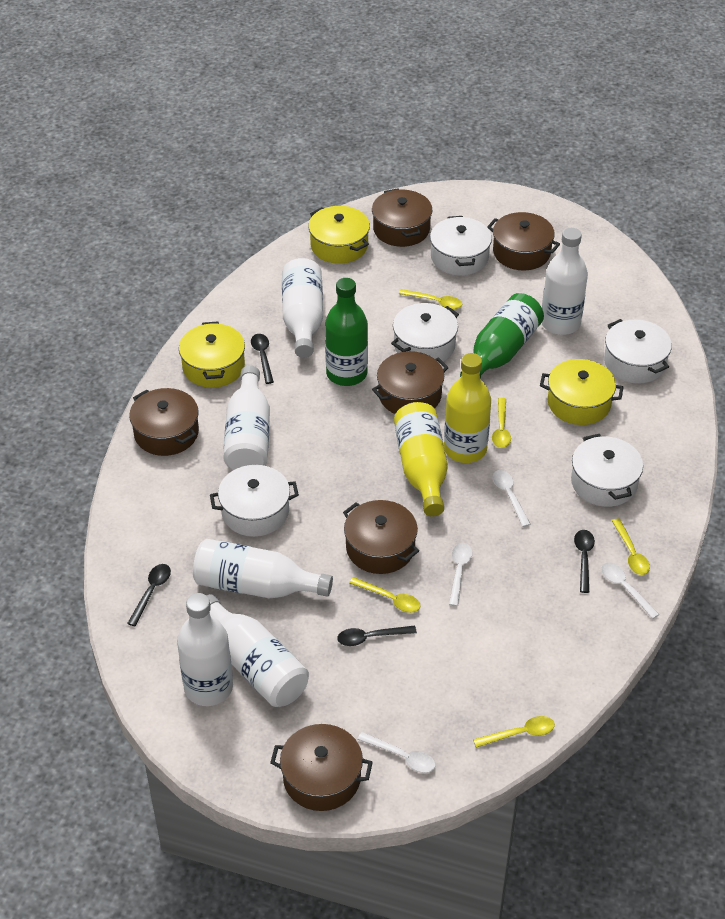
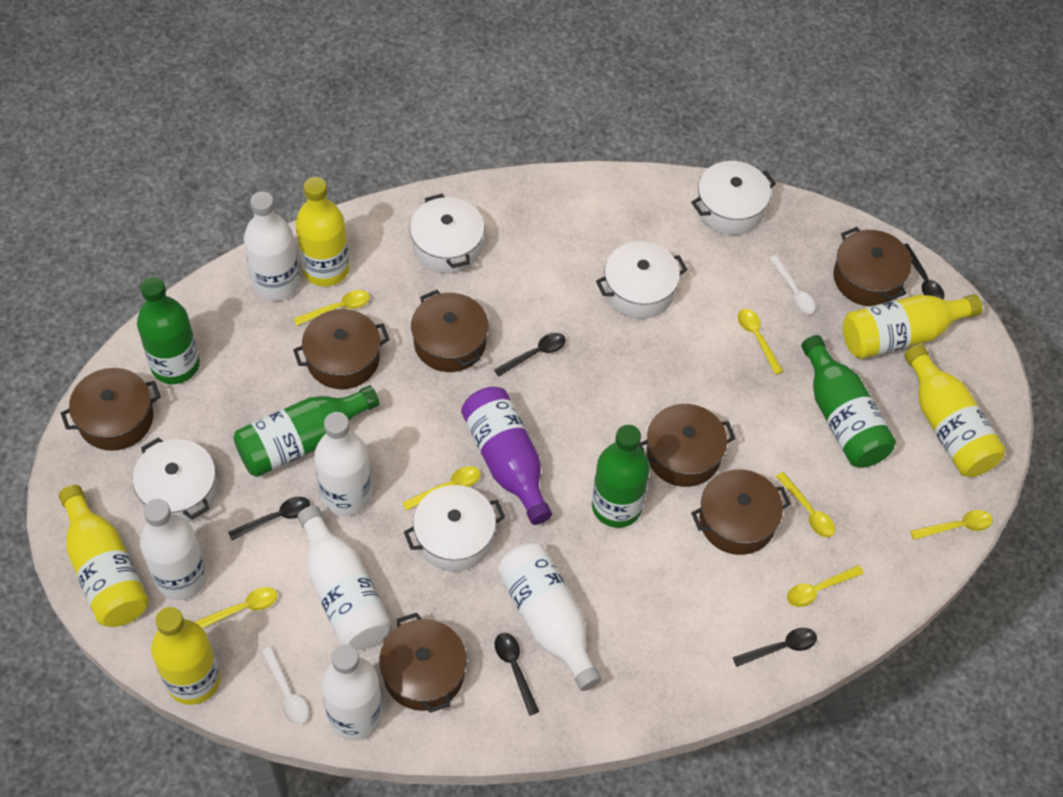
black spoon: [127,564,171,626] [251,334,274,384] [337,626,417,646] [574,530,595,593] = 4 -> [228,496,310,540] [494,333,566,377] [495,633,539,716] [733,628,817,667] [904,243,944,300] = 5
brown pot: [129,388,199,456] [270,724,373,811] [343,500,419,574] [372,188,432,247] [372,351,449,414] [487,212,560,271] = 6 -> [61,368,161,451] [293,309,389,389] [379,613,467,713] [411,290,488,372] [639,404,735,487] [691,470,791,555] [833,227,912,306] = 7
green bottle: [325,278,368,386] [460,293,544,378] = 2 -> [137,276,200,384] [233,385,379,477] [592,424,650,528] [801,335,896,468] = 4
purple bottle: none = 0 -> [461,387,552,525] = 1
white spoon: [357,732,436,773] [449,543,472,606] [492,470,531,527] [601,563,659,619] = 4 -> [262,647,309,725] [769,255,815,315] = 2
yellow bottle: [394,402,448,517] [444,353,491,463] = 2 -> [59,485,149,627] [151,607,220,705] [296,177,350,287] [843,294,983,359] [904,344,1006,477] = 5
yellow pot: [179,321,245,388] [309,206,370,264] [540,359,624,425] = 3 -> none = 0
yellow spoon: [349,577,421,613] [399,289,462,309] [473,716,555,748] [492,398,511,448] [612,518,650,575] = 5 -> [195,587,277,628] [293,290,370,326] [402,466,480,511] [738,309,783,375] [776,472,835,537] [787,565,864,607] [910,510,993,540] = 7

